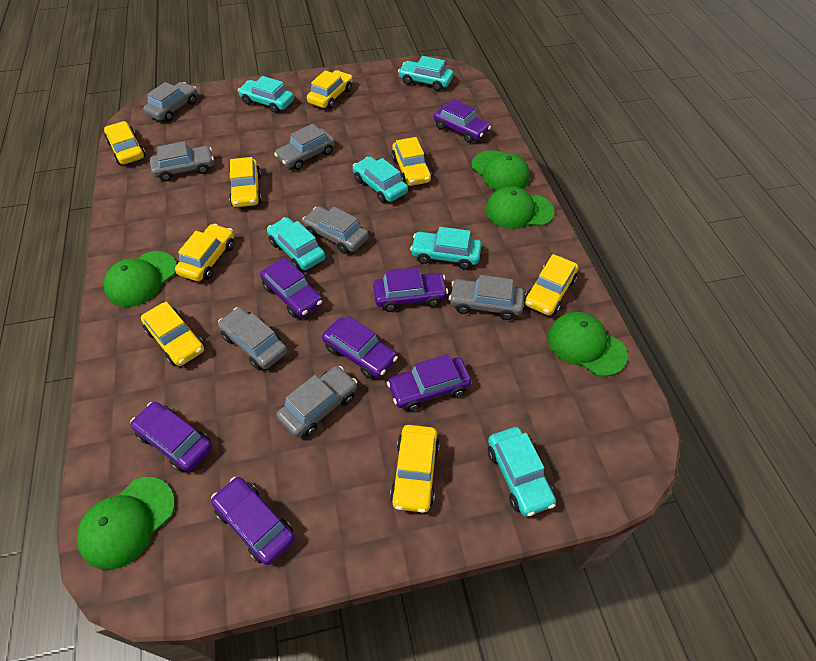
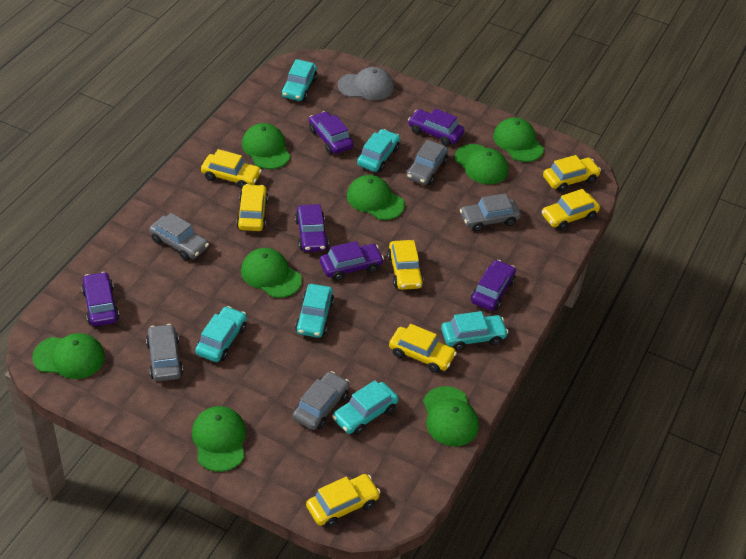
green cap: [77,477,175,570] [104,251,177,307] [471,151,530,191] [485,186,554,229] [547,312,628,377] = 5 -> [32,333,105,379] [192,406,246,472] [241,248,302,298] [242,123,291,169] [347,175,405,220] [423,386,479,446] [455,144,508,184] [493,117,544,162] = 8
grey cap: none = 0 -> [338,67,394,100] = 1
grey car: [143,82,197,122] [150,141,214,181] [218,307,287,370] [274,124,335,170] [276,366,357,437] [302,206,368,254] [449,275,524,320] = 7 -> [146,324,183,382] [149,213,209,260] [293,371,350,430] [406,140,448,185] [460,193,521,231] = 5
purple car: [130,402,212,472] [211,477,295,565] [260,258,323,318] [322,316,398,379] [373,268,448,312] [387,354,472,411] [433,99,491,143] = 7 -> [81,272,119,326] [295,204,329,252] [309,111,353,154] [320,241,384,281] [408,108,465,146] [471,260,516,311] = 6
yellow car: [104,121,146,165] [141,302,204,366] [175,224,234,282] [229,157,262,207] [307,70,353,109] [390,425,440,513] [392,137,432,186] [524,254,578,316] = 8 -> [201,149,262,189] [236,184,268,231] [306,474,380,528] [387,240,424,290] [389,324,457,373] [542,189,600,230] [543,155,601,192] = 7

